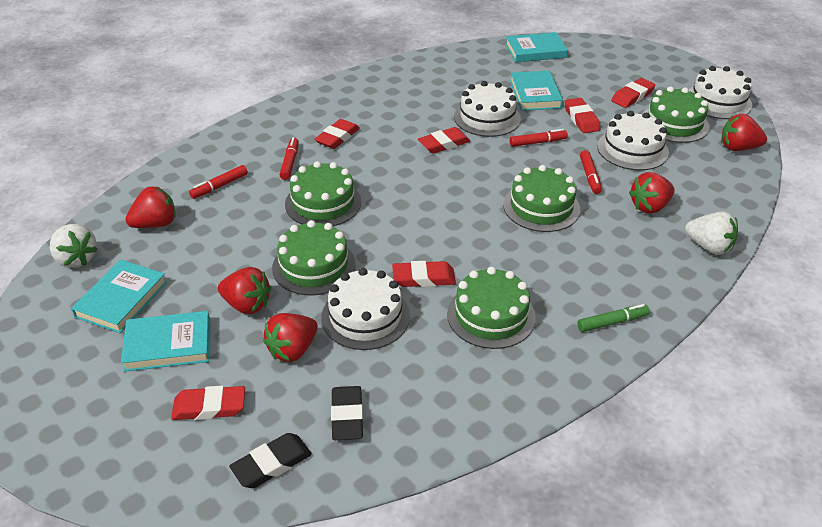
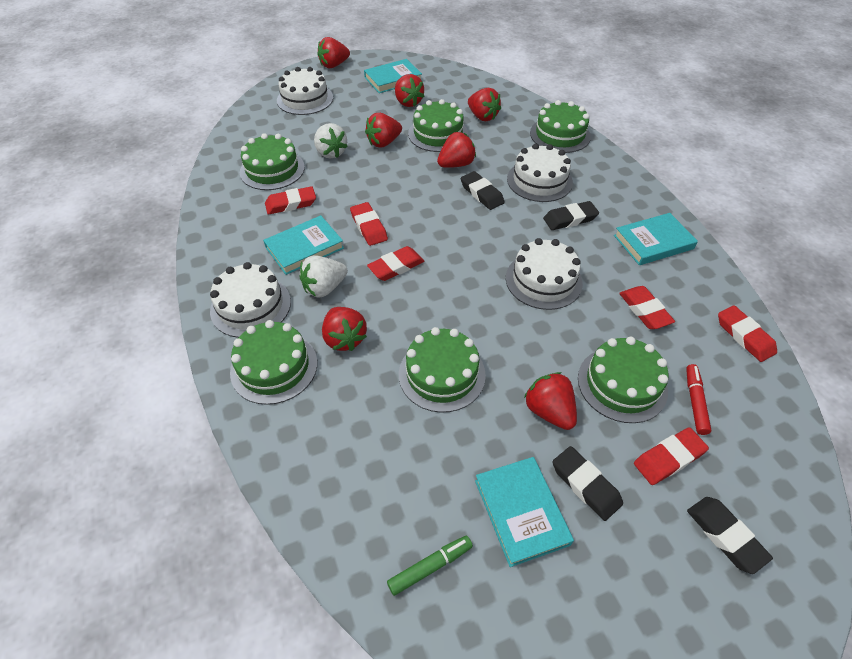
black eraser: [229,433,312,488] [331,386,363,440] = 2 -> [461,171,505,210] [543,201,599,230] [552,446,623,521] [687,497,773,574] = 4
green cake: [272,220,356,296] [285,161,361,226] [447,267,536,349] [503,165,580,232] [642,86,710,143] = 5 -> [230,320,317,405] [240,133,305,190] [399,327,486,413] [408,99,468,152] [530,100,591,153] [578,337,669,423] = 6
red marker: [189,165,248,199] [280,137,299,180] [509,129,568,147] [580,150,602,194] = 4 -> [686,364,711,435] = 1
red strawberry: [125,186,176,228] [218,267,271,314] [263,313,318,362] [629,172,675,214] [721,114,767,151] = 5 -> [317,37,350,68] [322,307,367,351] [365,113,402,148] [395,74,424,107] [437,132,476,168] [468,88,501,121] [524,372,577,430] = 7

